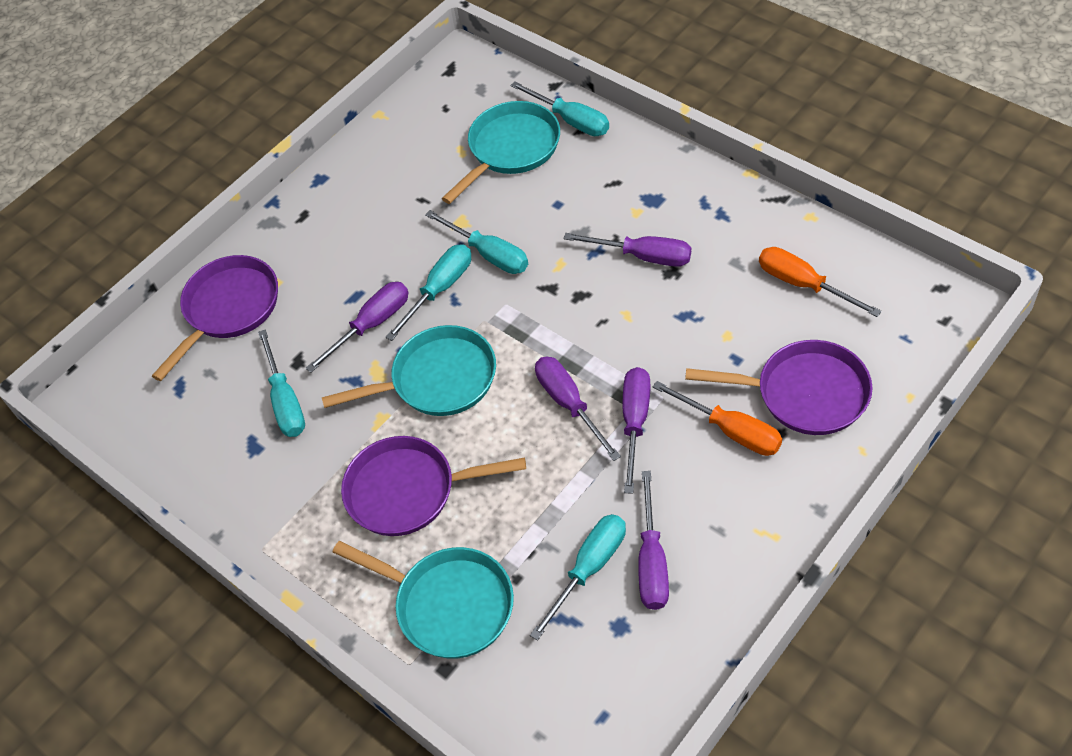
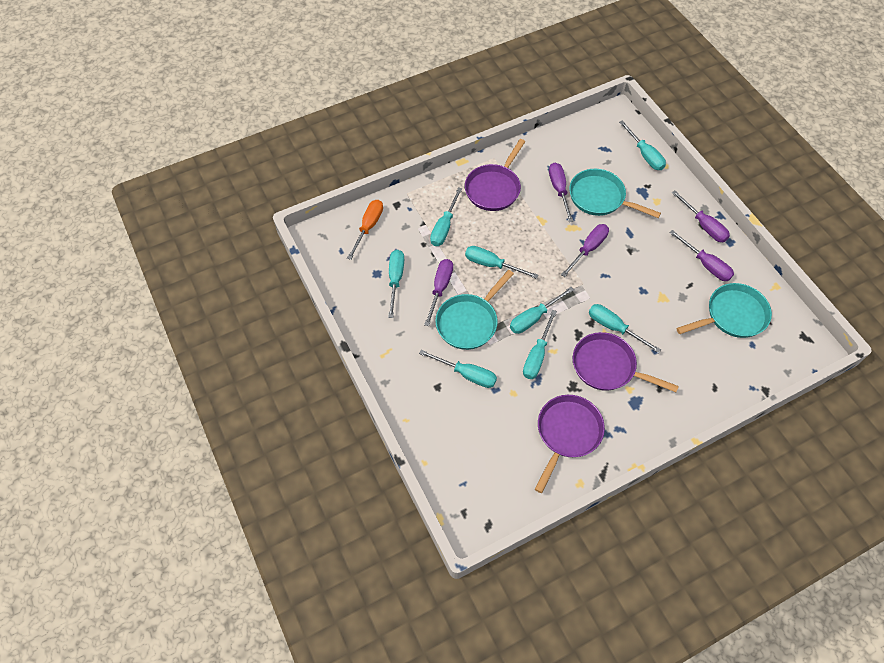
orange screwdriver: [653,381,782,456] [759,247,882,317] = 2 -> [347,200,383,260] = 1
turquoise screwdriver: [258,329,305,437] [386,244,471,341] [425,210,528,274] [510,81,609,136] [530,514,626,641] = 5 -> [388,250,404,318] [419,350,497,388] [430,187,462,246] [465,246,538,279] [510,287,574,334] [523,310,557,379] [589,304,661,353] [619,120,666,170] = 8

